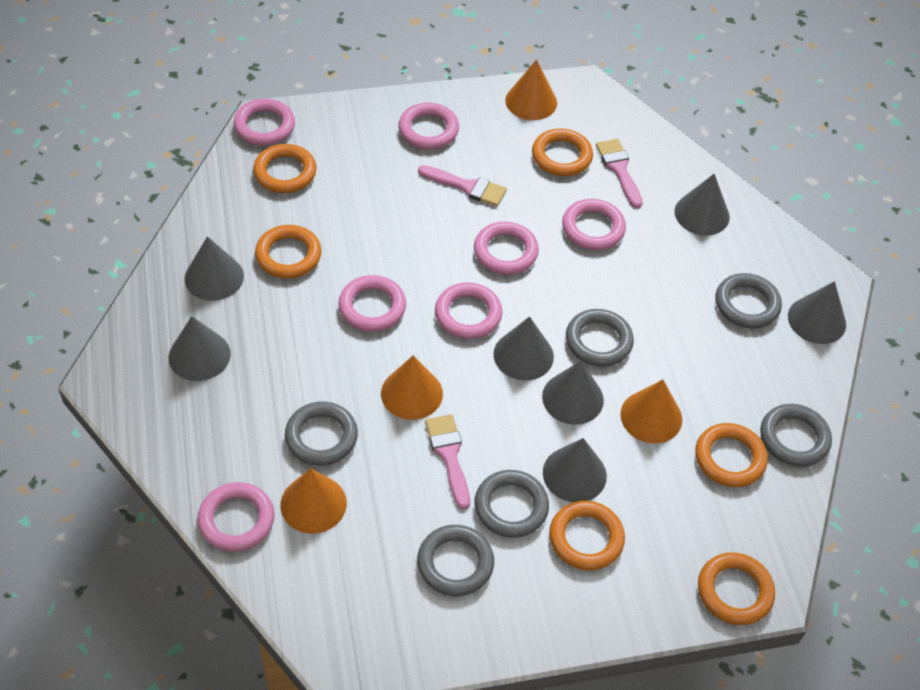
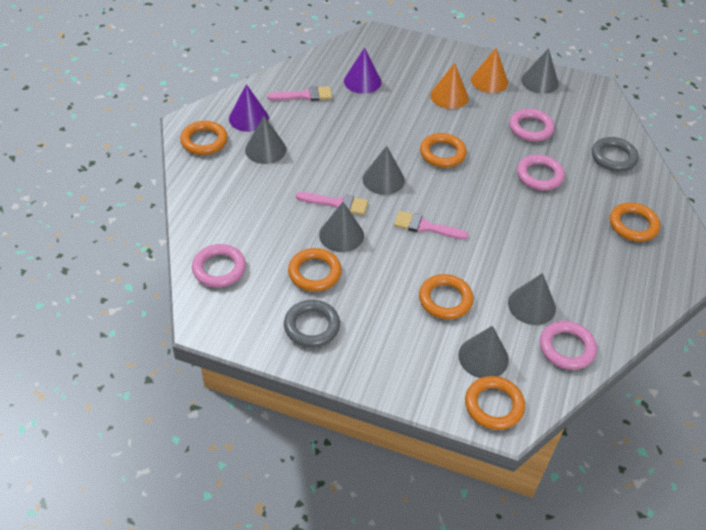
grey cone: [168,316,231,381] [184,236,244,301] [493,316,554,381] [542,361,604,425] [543,438,607,502] [674,174,730,235] [788,281,846,344] = 7 -> [245,116,287,164] [319,202,364,252] [363,146,405,195] [458,326,509,378] [508,273,556,325] [521,48,559,94] = 6
grey ring: [285,402,358,466] [417,525,494,596] [474,470,549,538] [566,309,634,367] [716,273,782,329] [760,404,832,467] = 6 -> [284,300,340,347] [592,137,639,171] = 2
orange cone: [281,468,347,534] [381,355,443,420] [505,59,557,120] [620,380,682,443] = 4 -> [430,63,469,109] [471,48,508,93] = 2
pink ring: [197,482,275,552] [233,99,295,146] [338,275,406,332] [398,103,459,149] [435,282,502,339] [474,222,539,275] [562,199,626,250] = 7 -> [192,244,246,287] [509,109,555,142] [517,155,565,190] [540,321,597,370] = 4
purple cone: none = 0 -> [229,84,269,132] [344,48,382,94] = 2

